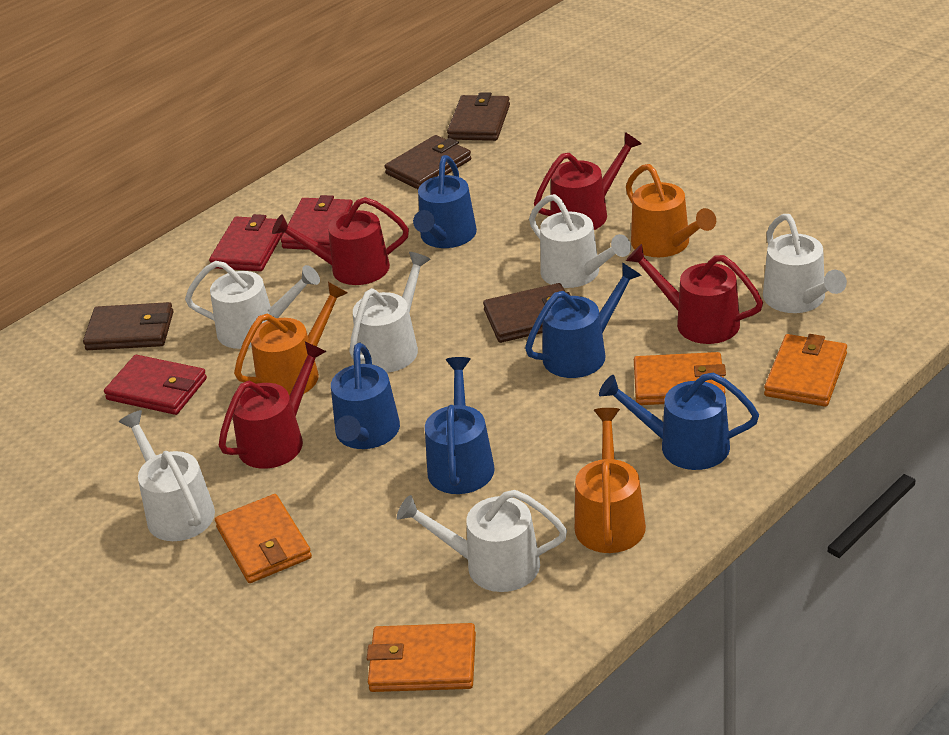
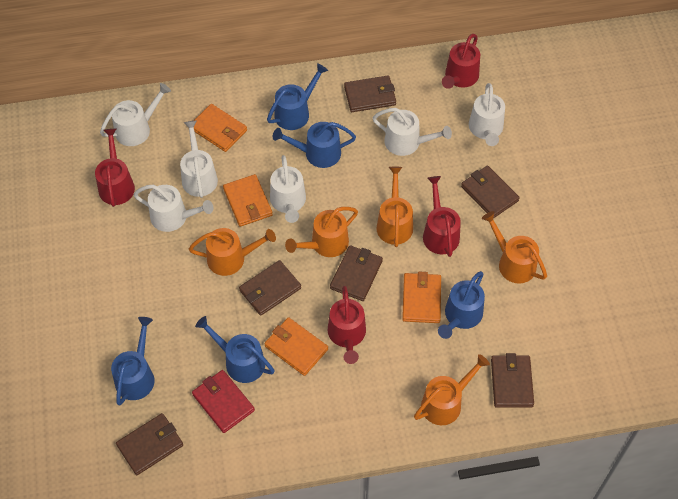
brown wallet: [83,302,173,350] [385,135,471,189] [447,92,510,141] [483,283,571,343] = 4 -> [116,413,183,475] [239,260,301,316] [330,245,383,301] [344,75,396,112] [461,166,519,218] [491,353,534,408] = 6
orange watering can: [234,282,348,396] [575,408,646,553] [626,164,716,257] = 3 -> [189,228,276,276] [285,207,358,257] [376,167,413,247] [414,354,490,425] [482,211,547,283] = 5
red wallet: [104,355,207,415] [209,214,284,271] [281,195,353,250] = 3 -> [192,370,255,433] = 1

